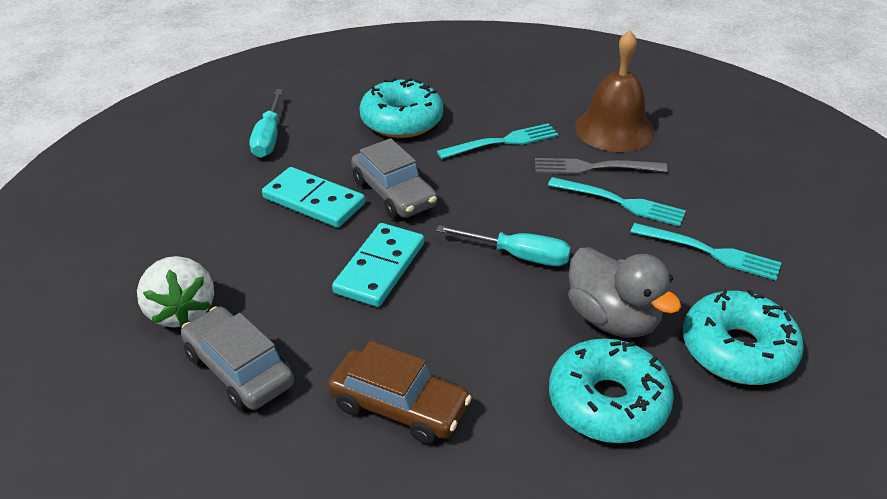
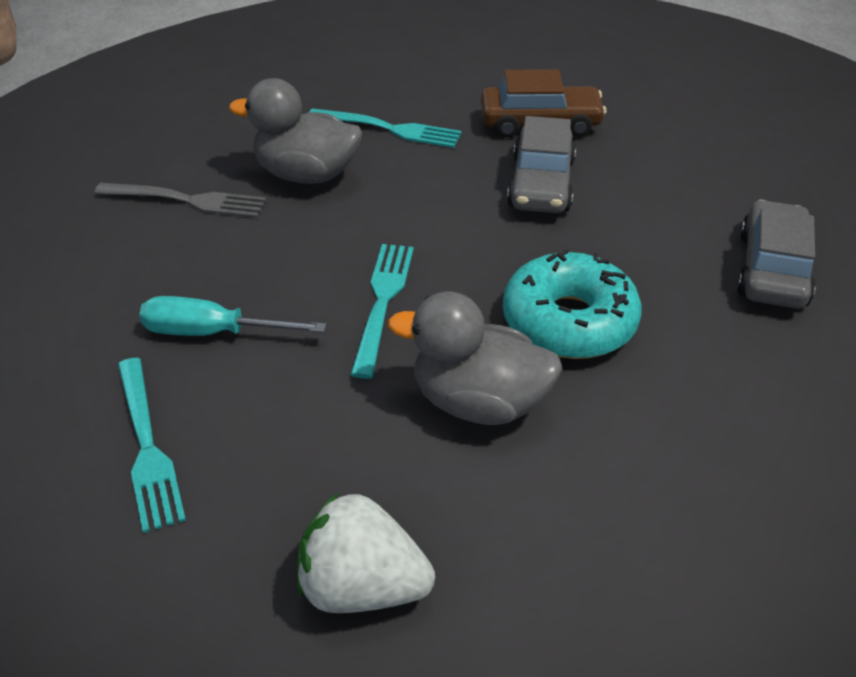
brown bell: [575,30,655,152] = 1 -> none = 0
grey duck: [568,247,681,338] = 1 -> [229,78,362,184] [388,291,562,425] = 2
turquoise domino: [262,167,365,228] [332,223,424,307] = 2 -> none = 0
turquoise donut: [359,78,443,138] [549,338,674,443] [683,289,804,385] = 3 -> [503,249,641,359] = 1
turquoise screwdriver: [250,89,283,158] [436,225,571,266] = 2 -> [139,296,326,336] = 1

